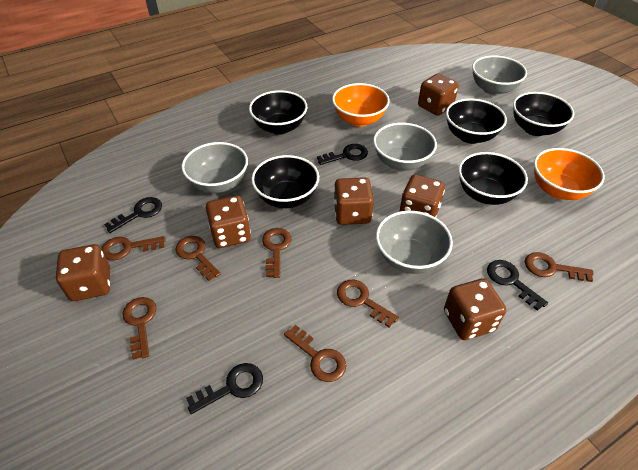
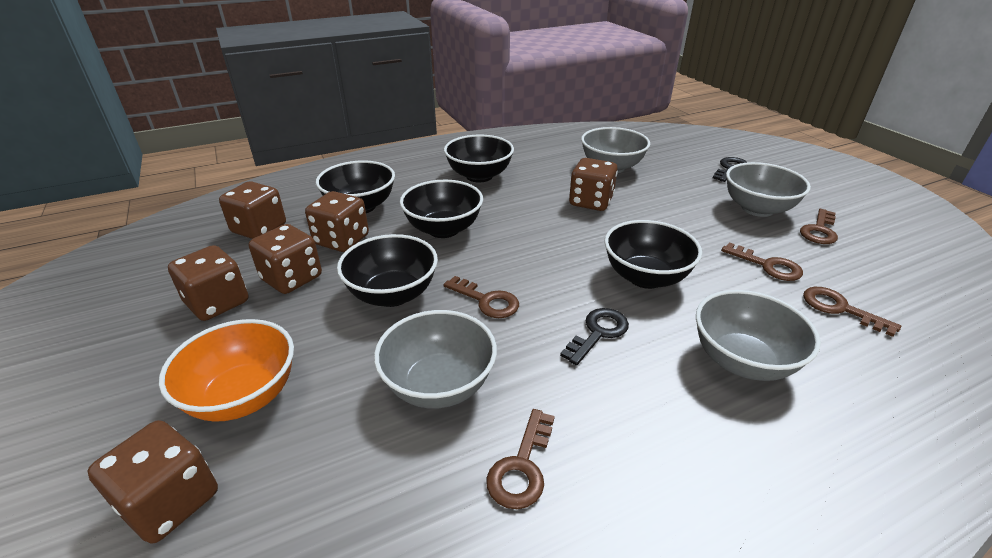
black key: [104,197,162,233] [186,363,263,414] [317,144,368,165] [487,260,548,311] = 4 -> [560,308,629,366] [713,157,748,182] = 2
brown key: [101,236,166,260] [122,297,157,360] [175,236,221,281] [262,228,291,278] [284,325,346,382] [337,280,399,328] [525,252,594,282] = 7 -> [444,276,519,318] [486,409,555,509] [721,242,803,281] [800,209,838,244] [803,287,901,337] = 5
orange bowl: [332,83,390,127] [534,148,605,200] = 2 -> [159,319,294,422] = 1

